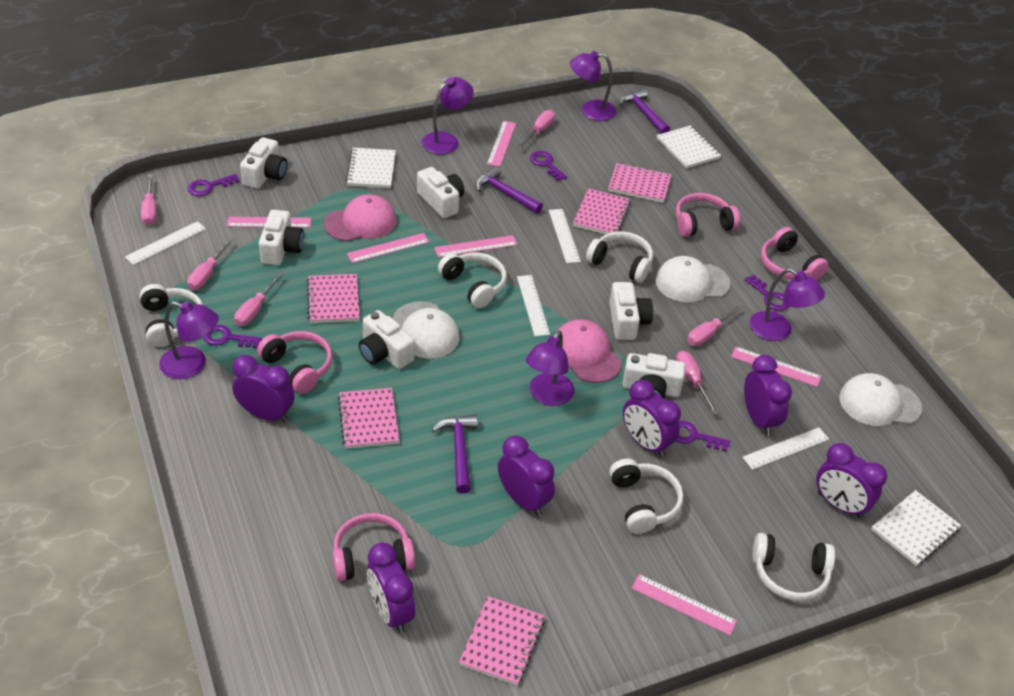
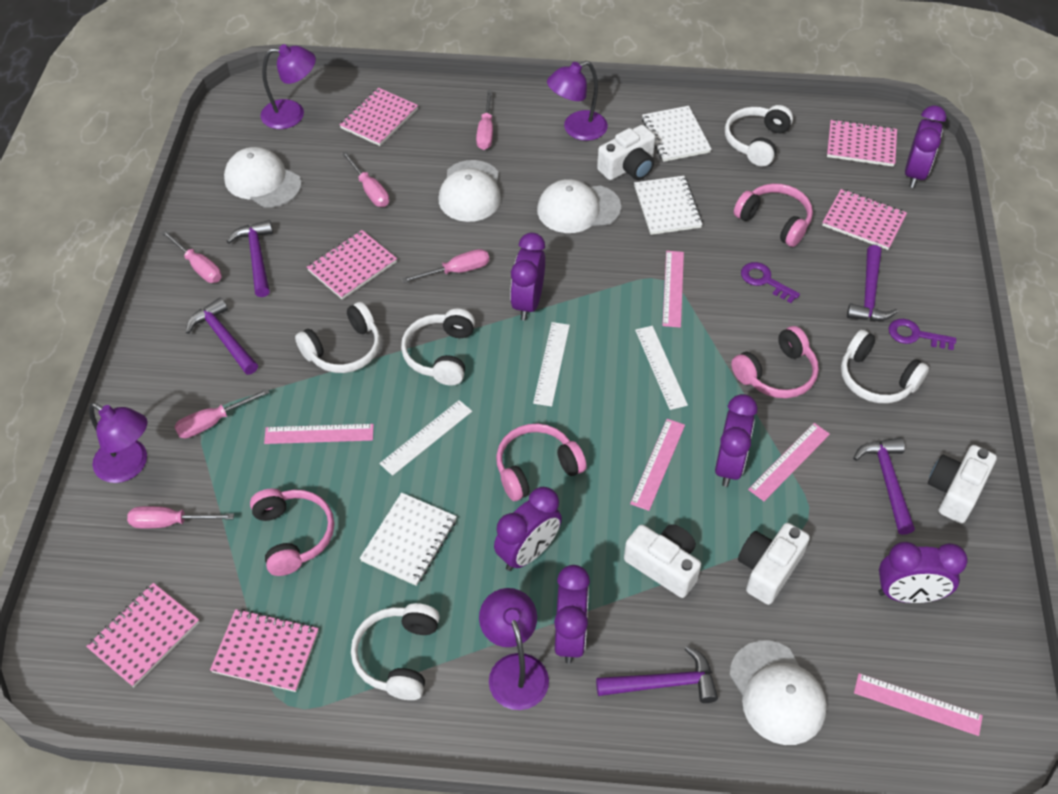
pink cap: [324,194,397,241] [554,319,621,383] = 2 -> none = 0
pink notebook: [307,274,360,323] [338,388,400,449] [459,596,545,686] [573,188,631,234] [608,163,672,203] = 5 -> [86,583,200,687] [210,609,319,692] [307,230,397,300] [339,88,418,146] [822,189,907,250] [827,119,897,167] = 6
pink ruler: [227,217,311,228] [347,233,429,263] [434,235,518,258] [487,121,516,167] [631,574,737,636] [731,347,821,387] = 6 -> [264,424,374,444] [630,419,685,511] [662,251,684,328] [748,423,830,501] [854,673,983,736] = 5
purple hammer: [432,415,478,494] [476,166,543,214] [619,89,670,134] = 3 -> [186,297,258,375] [227,220,273,297] [596,646,718,703] [847,245,898,321] [853,438,915,535] = 5
purple key: [188,174,239,196] [203,325,262,348] [530,151,567,181] [676,421,730,452] [744,275,789,311] = 5 -> [741,262,800,303] [889,319,956,350] = 2
purple lamp: [159,301,219,379] [422,77,474,155] [526,331,574,406] [570,51,616,121] [749,268,825,341] = 5 -> [89,403,148,483] [260,44,316,129] [479,588,549,710] [547,61,608,141] = 4
white camera: [240,137,287,189] [259,210,304,265] [359,310,415,369] [417,167,464,218] [609,282,653,340] [622,353,685,399] = 6 -> [597,125,656,180] [624,524,701,598] [738,523,810,605] [928,445,997,523] = 4
white cap: [393,302,460,359] [656,256,730,302] [839,373,922,426] = 3 -> [224,147,301,208] [439,160,501,222] [537,179,621,233] [729,641,827,745] = 4
white ruler: [125,221,206,265] [517,275,550,336] [549,209,581,263] [742,428,829,470] = 4 -> [379,400,472,476] [533,322,570,406] [635,326,688,410] = 3

